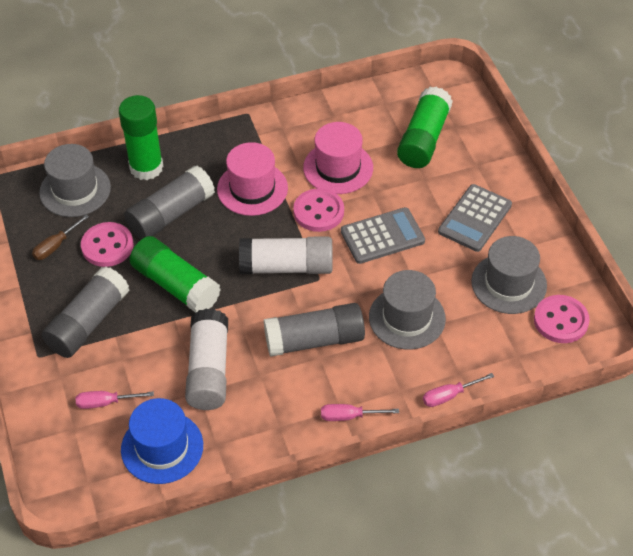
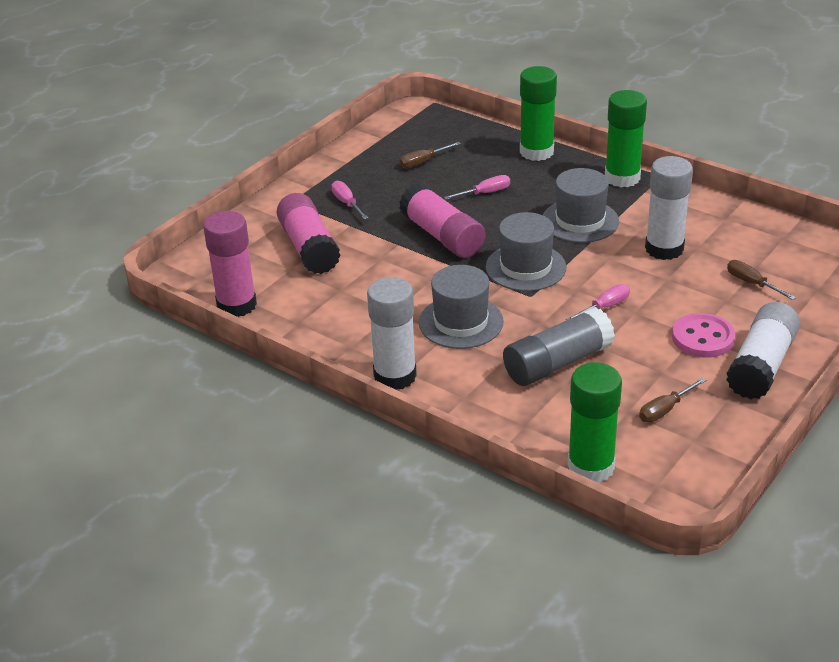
blue hat: [121,398,203,484] = 1 -> none = 0
brown screwdriver: [32,214,89,260] = 1 -> [399,142,460,168] [639,378,706,423] [727,260,796,300] = 3
grey calculator: [341,207,425,264] [438,184,512,252] = 2 -> none = 0
grey glue stick: [42,266,129,358] [124,166,215,239] [264,303,365,357] = 3 -> [503,307,615,386] = 1
pink button: [81,222,134,267] [293,188,344,232] [534,295,590,343] = 3 -> [672,313,735,358] = 1
pink glue stick: none = 0 -> [203,211,257,317] [277,193,341,274] [400,183,485,258] = 3
pink hat: [217,142,288,216] [303,122,373,194] = 2 -> none = 0
white glue stick: [185,309,228,410] [239,236,333,274] = 2 -> [367,277,417,390] [645,156,693,260] [726,302,800,399] = 3

